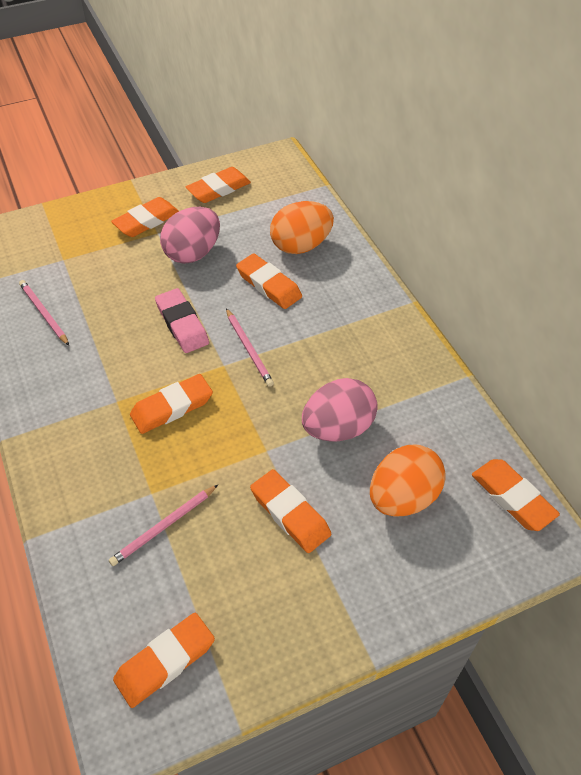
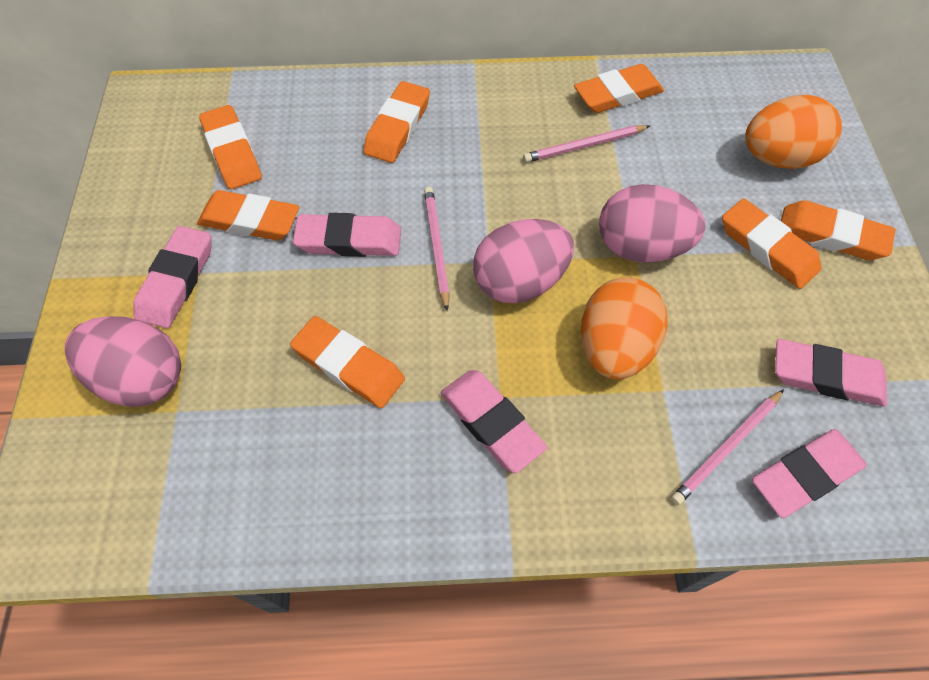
pink egg: [160,207,220,264] [302,378,378,441] = 2 -> [65,316,181,407] [473,219,574,303] [599,184,705,263] = 3
pink eraser: [155,288,209,353] = 1 -> [133,226,211,328] [293,213,401,257] [440,370,547,473] [752,429,867,518] [775,339,887,406] = 5

